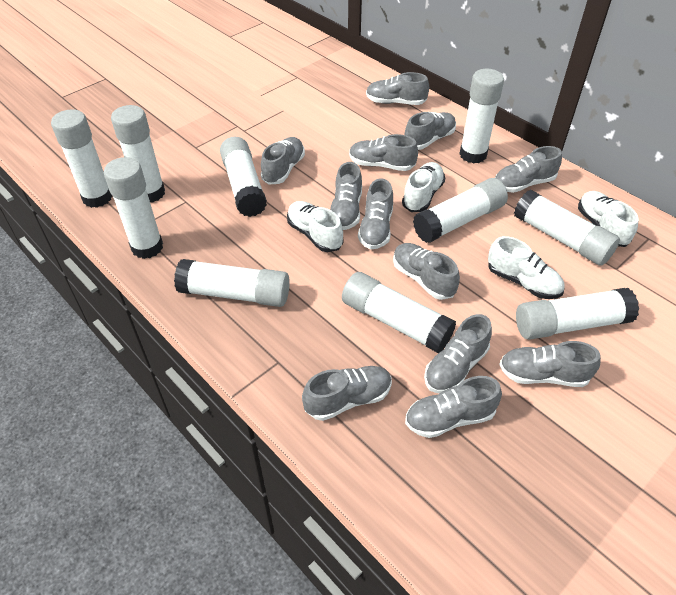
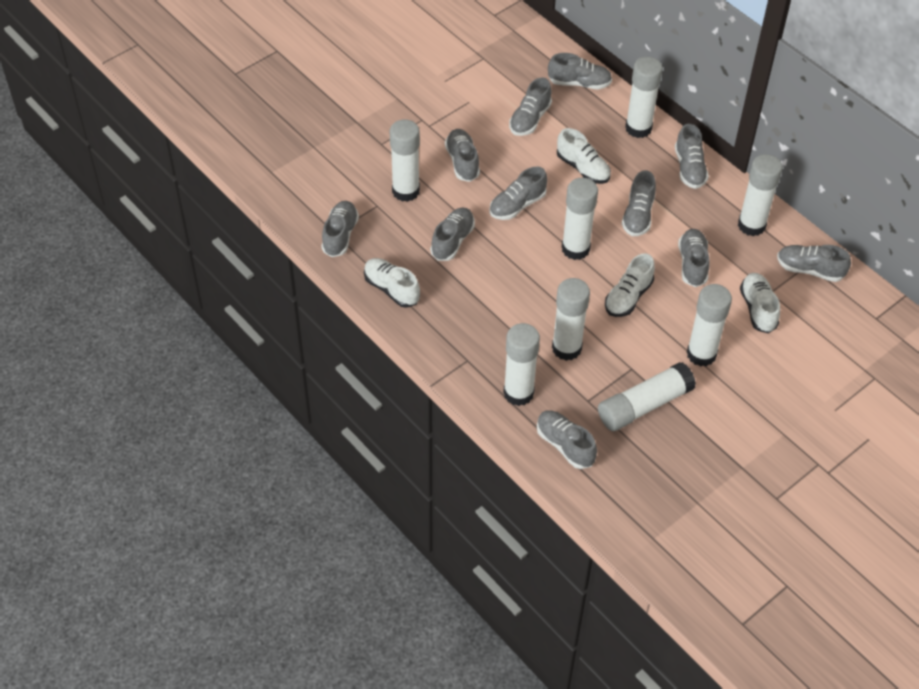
grey shoe: [261,137,305,185] [302,366,392,421] [330,162,362,230] [349,134,418,171] [358,178,393,249] [366,72,429,105] [393,243,460,300] [405,112,456,150] [405,376,502,438] [424,314,492,393] [495,146,562,193] [499,341,601,387] = 12 -> [321,201,359,257] [430,207,475,261] [445,129,480,182] [489,167,547,220] [509,77,552,136] [537,410,597,469] [548,53,612,90] [622,170,656,236] [675,124,709,189] [678,229,710,287] [777,245,851,282] = 11
white glue stick: [51,109,112,208] [104,157,163,259] [111,105,165,203] [174,259,290,307] [220,137,267,217] [342,272,456,353] [413,178,508,243] [460,69,504,164] [514,189,620,266] [516,288,639,340] = 10 -> [390,119,420,202] [503,323,540,406] [552,278,590,361] [562,178,598,260] [598,362,696,431] [625,56,663,138] [687,284,732,367] [738,154,783,236] = 8

